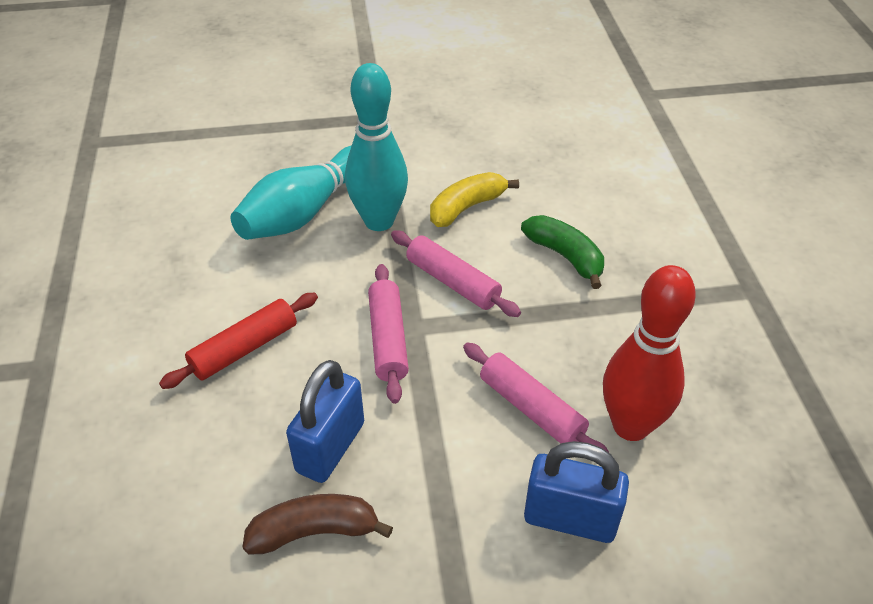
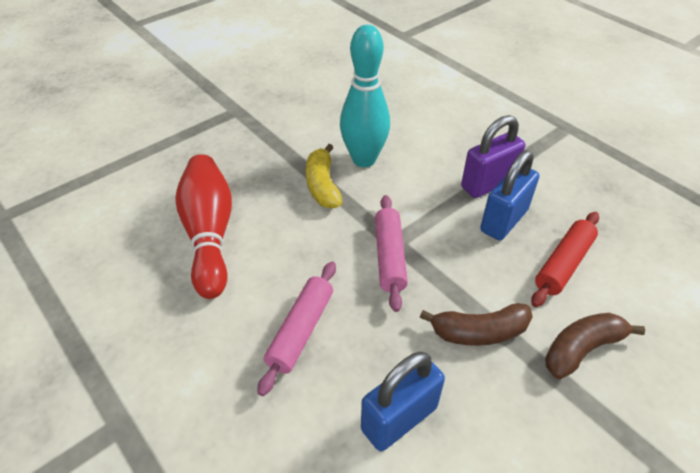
brown banana: [242,494,393,554] = 1 -> [420,303,533,346] [545,313,645,379] = 2
green banana: [521,215,604,289] = 1 -> none = 0
pink rolling pin: [368,264,409,404] [391,230,521,317] [463,342,609,453] = 3 -> [257,262,336,396] [375,195,408,312] = 2
purple padlock: none = 0 -> [461,115,525,198] = 1
turquoise bowling pin: [231,145,352,240] [345,63,408,231] = 2 -> [340,25,390,167] = 1

